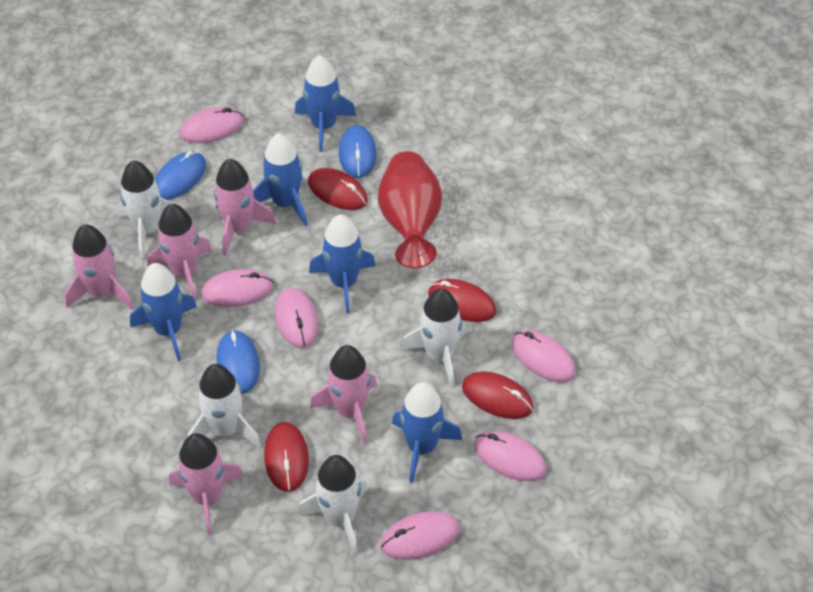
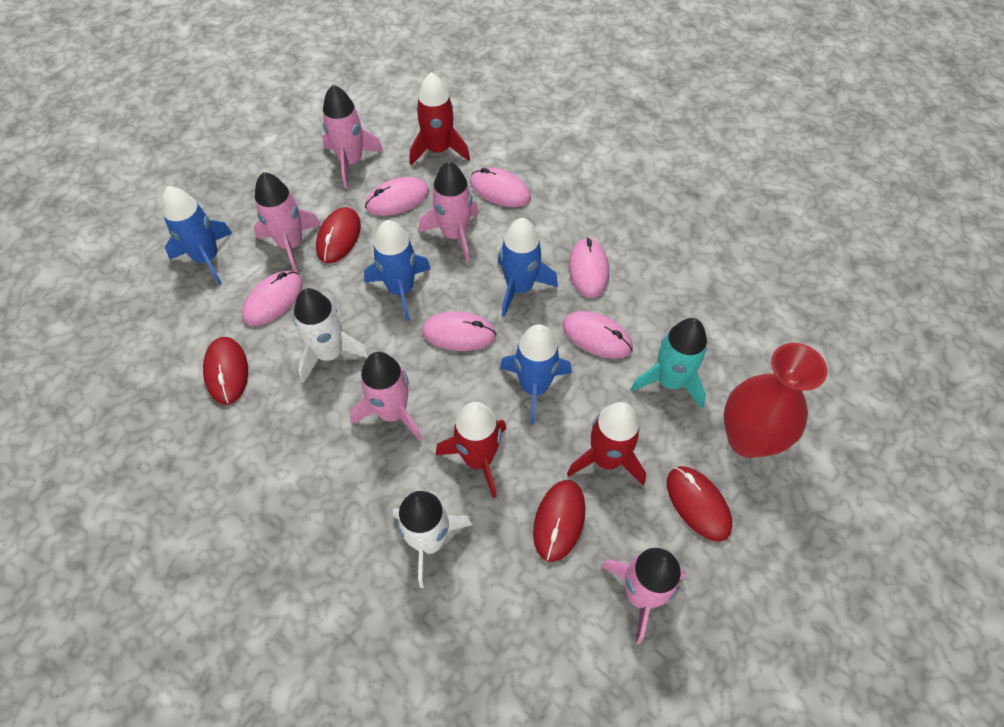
blue mouse: [155,151,206,200] [216,330,260,394] [339,125,377,178] = 3 -> none = 0
blue rocket: [130,263,197,361] [253,133,307,226] [295,55,356,152] [309,214,376,314] [392,382,462,483] = 5 -> [162,186,232,285] [364,220,431,321] [498,218,558,317] [500,324,572,425] = 4
red rocket: none = 0 -> [410,72,470,165] [436,402,506,498] [567,402,646,485] = 3
turquoise rocket: none = 0 -> [631,318,707,409] = 1
white rocket: [118,160,175,259] [188,364,261,449] [297,455,368,555] [401,288,467,387] = 4 -> [294,288,370,383] [393,491,472,588] = 2

